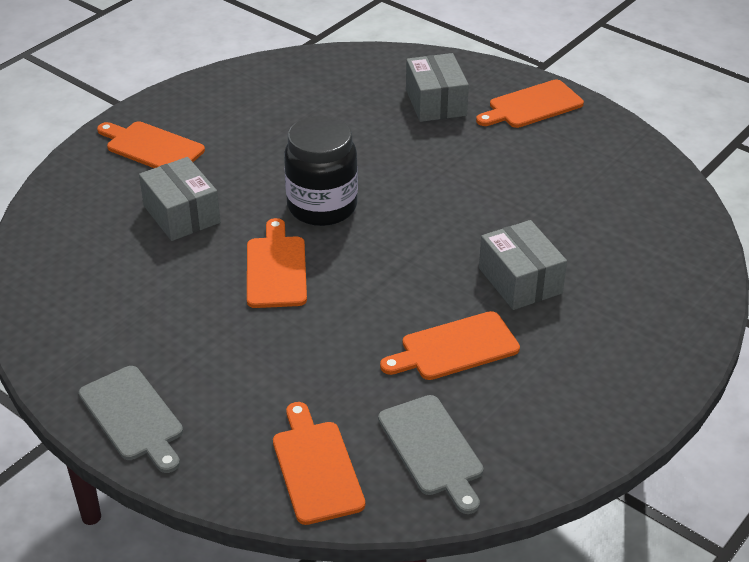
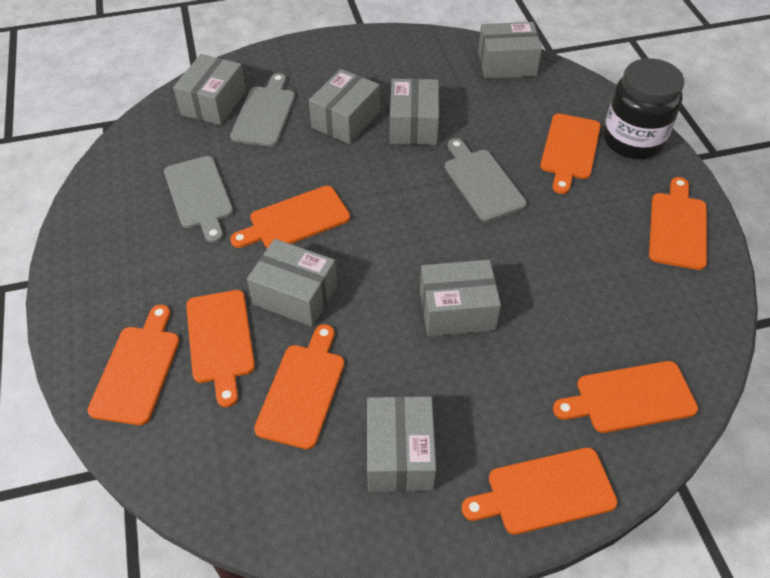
grey box: [139,157,220,241] [406,53,469,122] [479,220,567,310] = 3 -> [173,54,246,125] [247,239,337,327] [309,69,380,144] [367,396,436,492] [390,79,439,145] [420,260,501,336] [478,22,542,79] = 7
grey cutting board: [79,366,183,473] [378,395,483,514] = 2 -> [164,156,233,243] [230,73,295,147] [445,138,527,222] = 3
orange cutting board: [97,121,205,168] [247,218,307,308] [273,402,365,525] [380,311,520,380] [476,80,584,128] = 5 -> [87,305,179,425] [186,290,255,407] [230,186,350,248] [254,324,344,449] [461,448,617,535] [540,114,601,194] [553,361,698,433] [649,177,707,270] = 8

